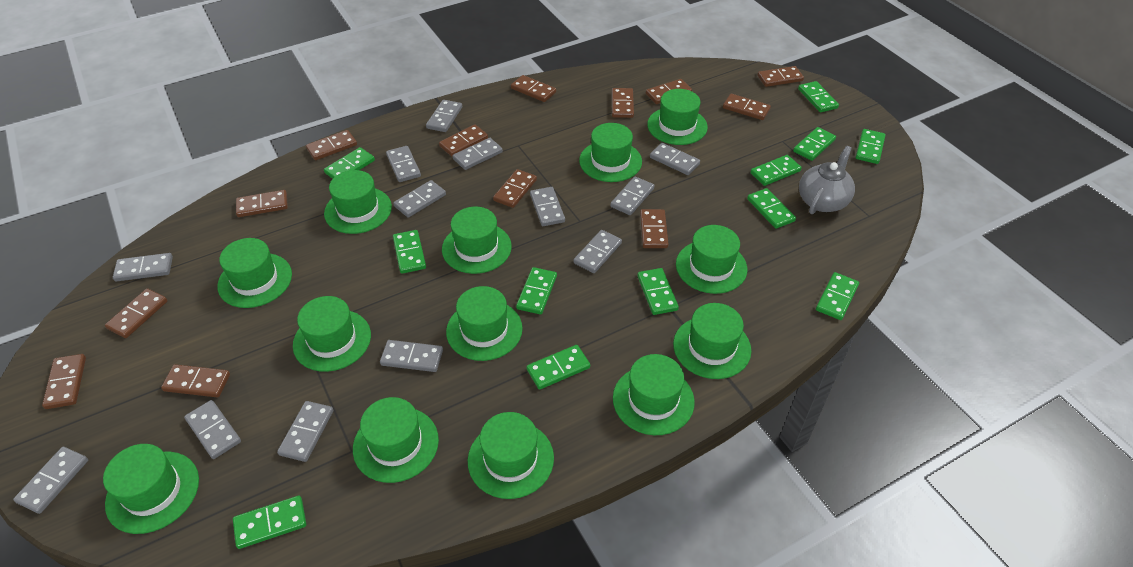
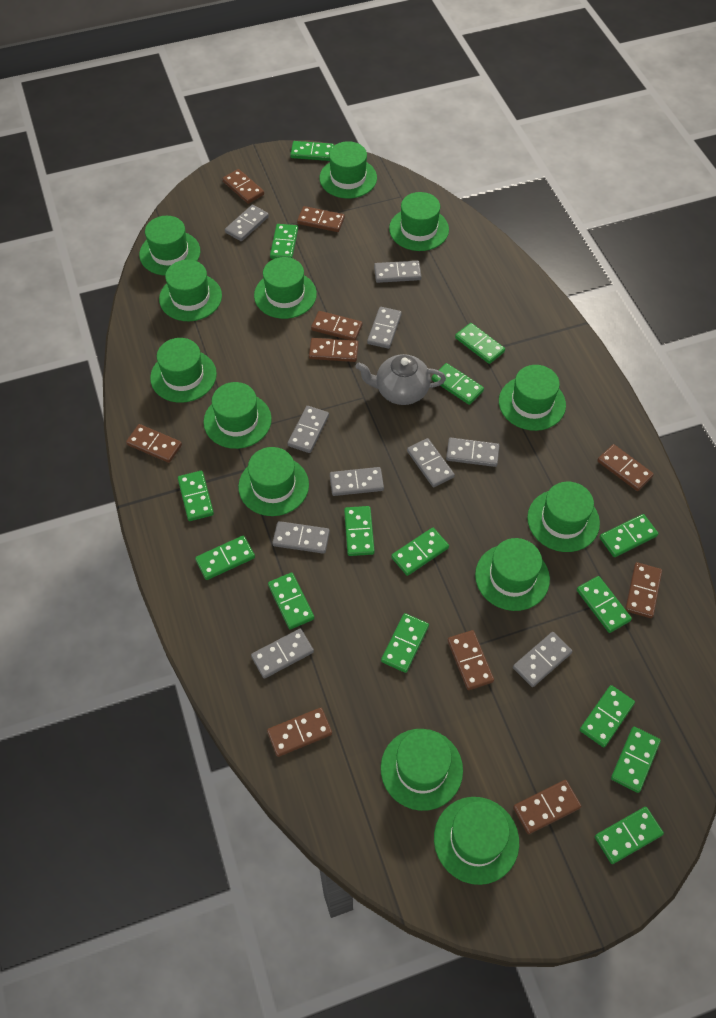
brown domino: [42,354,86,409] [105,289,167,338] [161,364,230,397] [236,190,288,217] [306,130,357,160] [439,125,488,156] [493,169,537,208] [511,75,556,102] [612,88,634,118] [640,209,668,248] [646,79,692,104] [723,94,771,120] [757,66,804,87] = 13 -> [126,424,182,463] [222,169,264,204] [267,708,332,757] [297,206,345,232] [309,338,358,362] [311,311,362,341] [447,630,494,690] [513,780,581,834] [597,444,654,491] [625,562,662,618] = 10
green domino: [233,496,306,549] [324,147,375,179] [393,230,426,274] [516,267,557,315] [527,345,590,390] [637,268,679,315] [747,188,796,229] [750,155,802,186] [793,127,836,161] [798,81,839,112] [816,272,859,320] [856,129,885,164] = 12 -> [178,471,214,521] [195,536,255,580] [268,573,314,629] [270,224,298,259] [290,141,334,161] [344,506,375,556] [381,613,429,673] [391,528,449,576] [432,363,484,405] [455,323,505,364] [577,576,632,633] [580,685,635,747] [595,807,664,864] [600,514,658,557] [611,727,661,793] = 15
grey domino: [13,447,88,514] [113,253,173,282] [184,400,241,459] [277,401,333,462] [380,340,443,372] [386,146,421,182] [393,180,446,218] [426,100,462,132] [453,138,503,170] [530,187,565,226] [573,230,622,273] [610,176,654,215] [650,143,700,175] = 13 -> [225,205,269,241] [251,629,314,679] [272,521,330,554] [287,406,329,453] [330,467,384,496] [367,307,402,349] [374,261,421,283] [407,438,455,487] [446,438,499,467] [513,632,572,687] = 10

